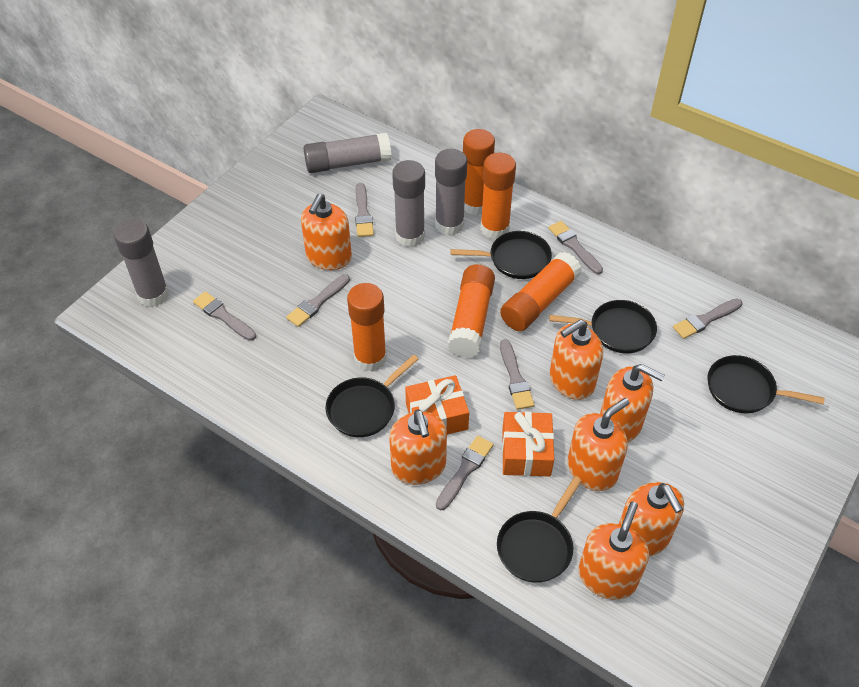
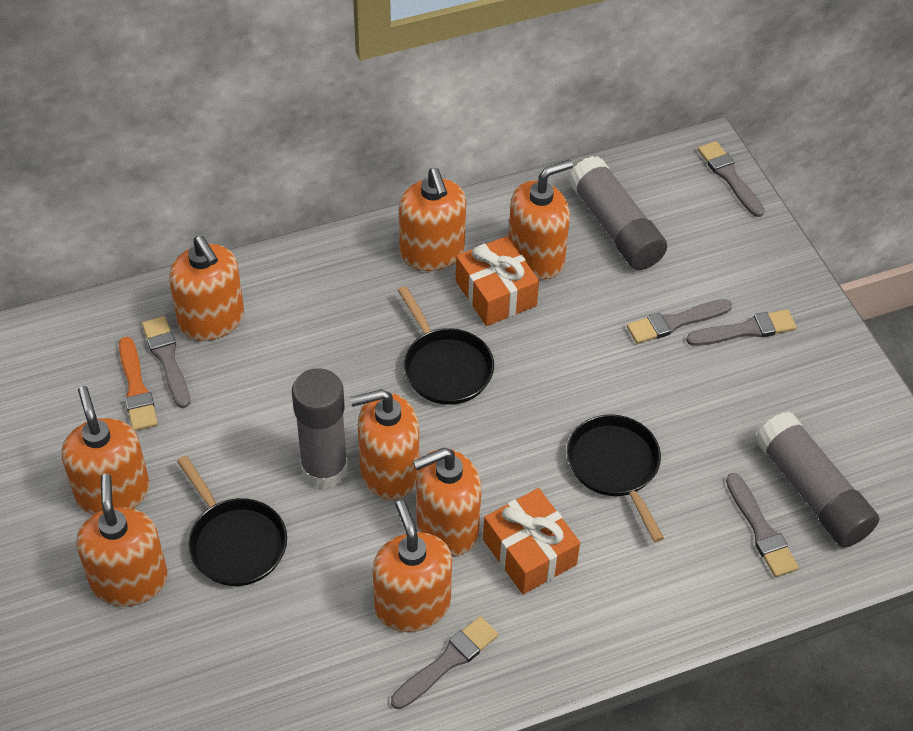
black pan: [325,355,418,437] [450,231,552,279] [497,477,582,583] [549,300,657,353] [707,355,825,413] = 5 -> [177,456,287,586] [398,286,494,405] [567,414,664,542] = 3
grey brush: [193,291,256,341] [286,274,350,327] [355,183,374,237] [436,436,493,510] [500,339,534,410] [549,221,603,274] [673,298,742,339] = 7 -> [142,316,190,408] [391,616,498,709] [627,299,732,344] [686,310,797,346] [698,141,765,217] [726,473,799,577] = 6
grey glue stick: [114,219,169,307] [304,133,391,173] [392,160,425,247] [435,149,467,235] = 4 -> [292,368,348,489] [568,156,667,270] [755,411,879,548] = 3
orange brush: none = 0 -> [119,337,158,431] = 1
orange glue stick: [347,283,387,372] [448,264,495,358] [463,129,495,215] [480,153,516,239] [500,252,582,331] = 5 -> none = 0
orange soap dispenser: [301,194,352,270] [389,409,447,485] [550,319,603,400] [567,398,630,491] [578,501,649,600] [600,364,665,442] [619,482,684,557] = 7 -> [61,386,150,515] [76,474,168,607] [169,236,244,341] [350,389,419,500] [373,500,452,632] [399,168,466,271] [413,448,482,556] [508,160,573,280] = 8

